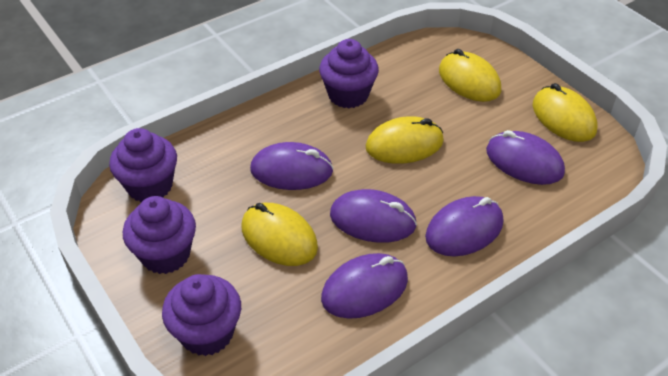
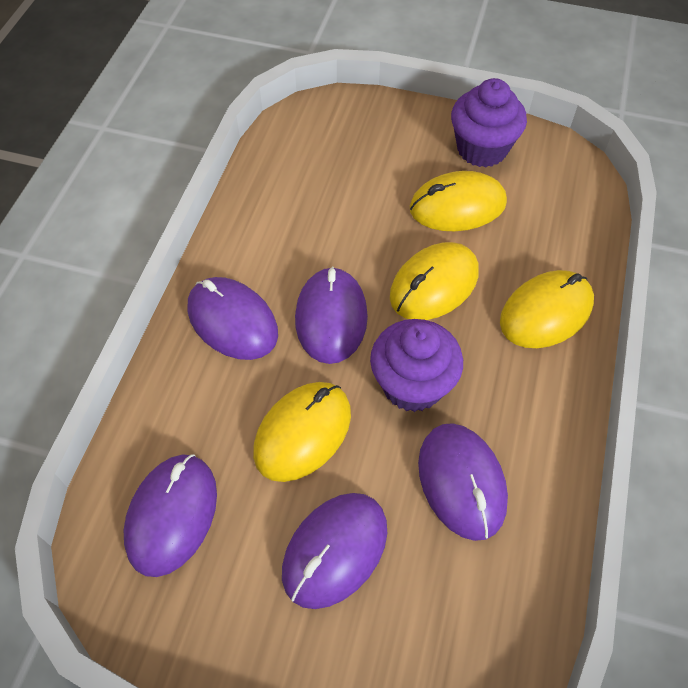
purple cupcake: [109,128,177,202] [123,196,196,274] [162,274,241,356] [319,39,379,108] = 4 -> [370,319,463,412] [451,78,527,167] = 2

